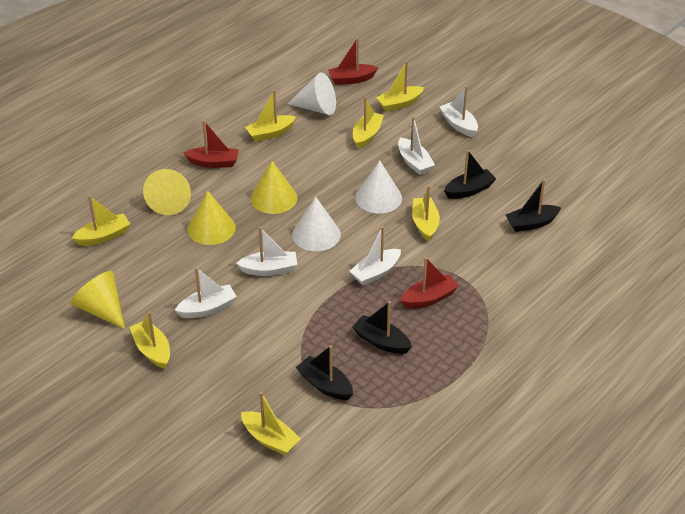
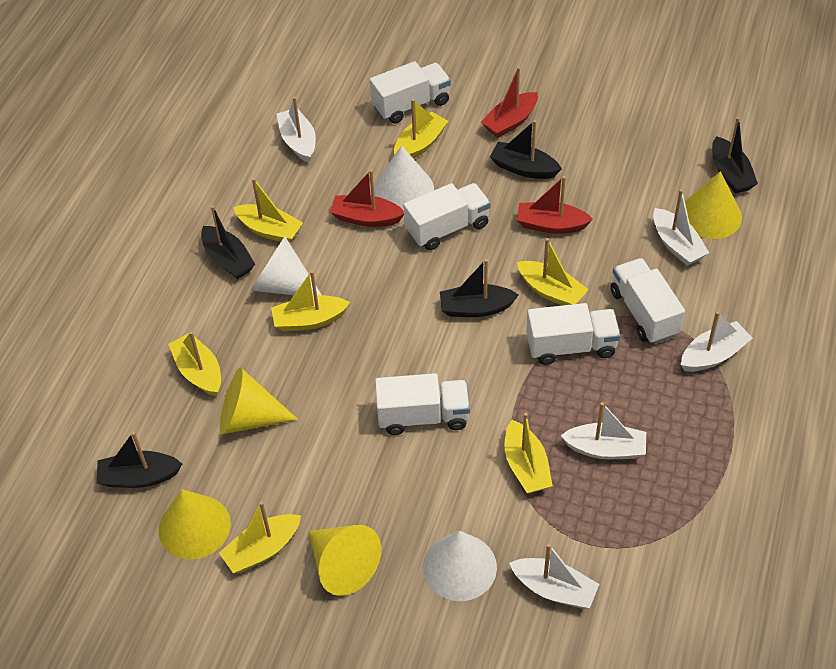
black boat: [296,345,353,400] [352,301,412,354] [444,150,496,199] [506,179,561,232] = 4 -> [96,432,182,488] [201,205,255,279] [440,259,519,317] [490,120,562,179] [712,117,758,194] = 5
white truck: none = 0 -> [370,61,451,124] [375,373,470,435] [403,183,491,250] [526,303,620,365] [611,258,685,344] = 5

